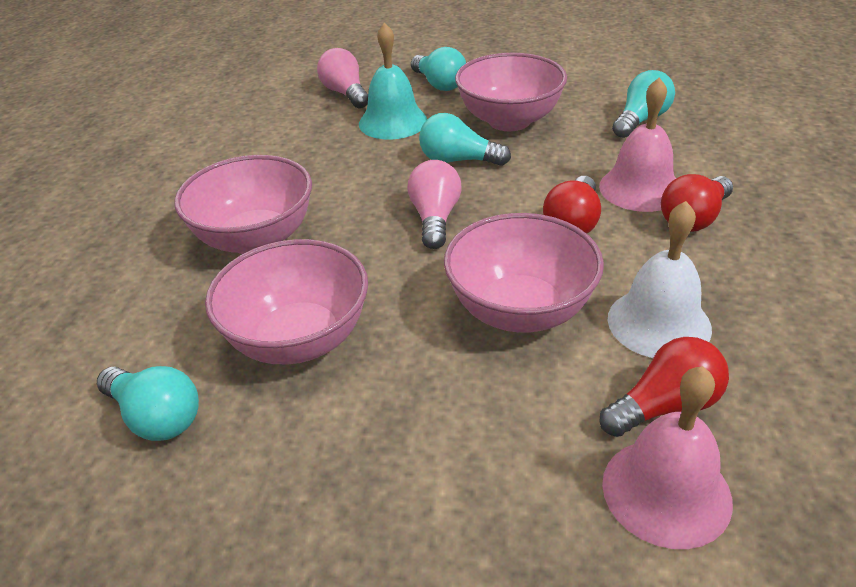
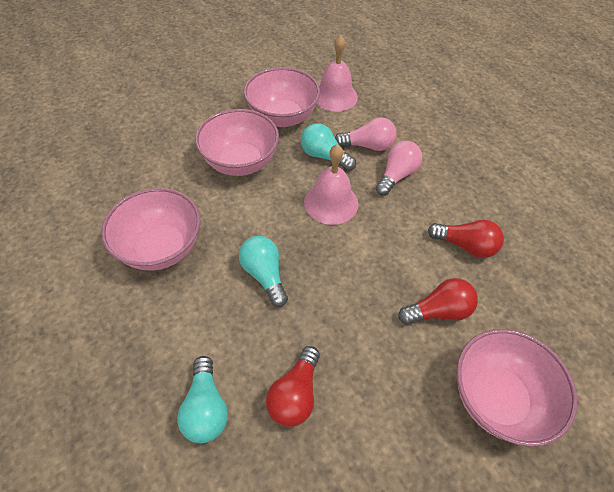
turquoise bell: [359,23,427,140] = 1 -> none = 0
turquoise light bulb: [97,366,199,441] [411,47,466,91] [419,113,511,166] [612,70,675,138] = 4 -> [177,356,228,443] [239,236,288,307] [301,123,356,171] = 3
white bell: [608,201,712,358] = 1 -> none = 0

